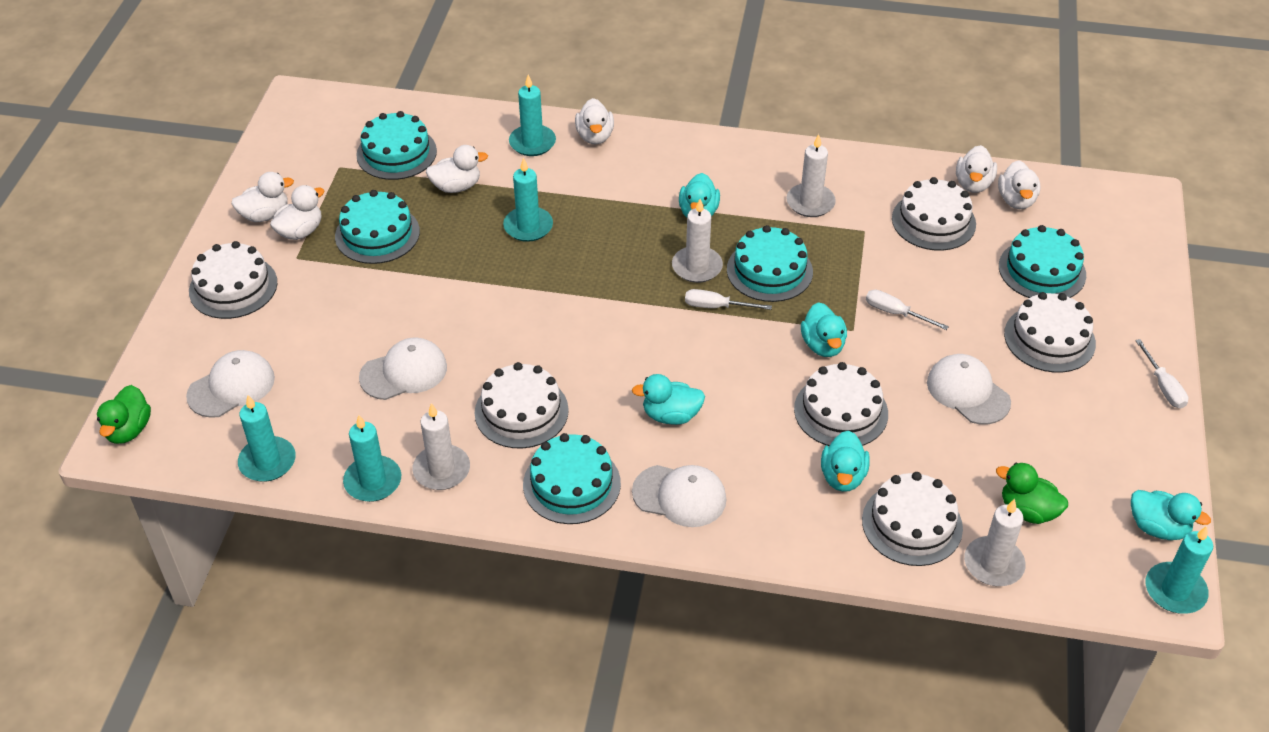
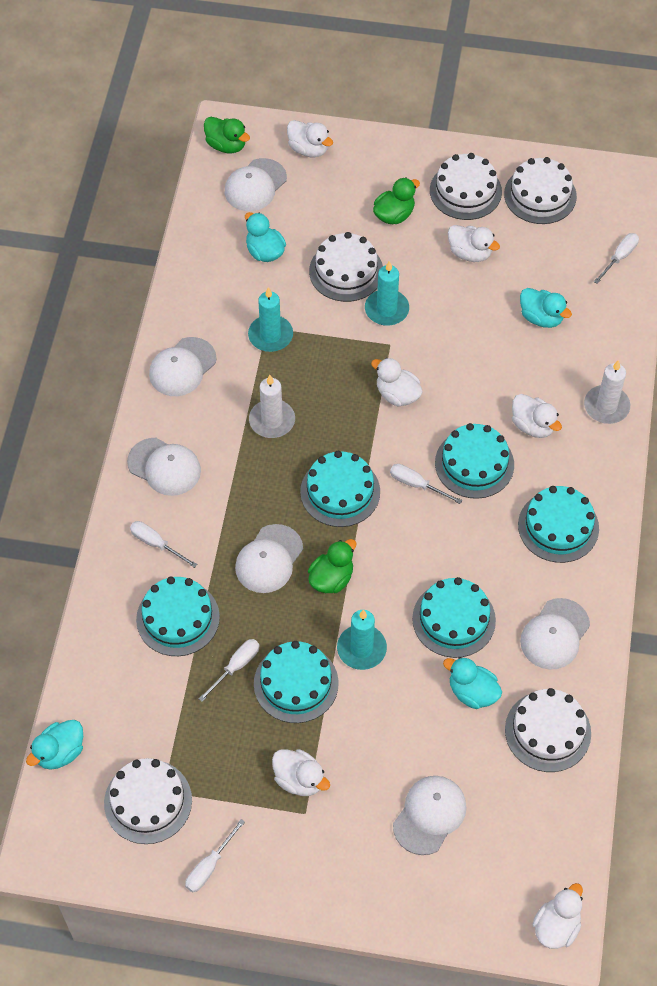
green duck: [97,385,151,444] [996,463,1068,524] = 2 -> [204,117,250,153] [308,539,356,593] [373,178,420,224] = 3
turquoise cake: [335,190,420,264] [356,111,437,180] [523,433,621,524] [727,225,813,302] [999,225,1086,298] = 5 -> [136,577,220,656] [254,641,339,723] [300,451,380,527] [412,577,496,658] [435,423,514,499] [518,486,599,563] = 6
turquoise candle: [238,395,296,482] [343,415,401,502] [503,158,553,242] [509,75,556,156] [1146,526,1213,614] = 5 -> [248,287,293,352] [337,610,387,670] [365,261,409,326] = 3
turquoise duck: [632,374,705,425] [679,173,720,218] [801,302,847,357] [821,431,870,492] [1131,490,1211,540] = 5 -> [26,720,83,770] [245,212,286,262] [443,657,502,709] [520,288,572,328] = 4
white cake: [189,241,277,319] [475,362,569,449] [794,362,888,446] [862,472,963,566] [892,177,976,251] [1004,292,1096,373] = 6 -> [104,758,192,844] [309,232,383,302] [430,153,502,220] [504,157,577,224] [505,688,591,772] = 5
white candle: [412,403,470,490] [672,199,723,283] [787,134,836,217] [964,499,1026,586] = 4 -> [249,375,295,438] [584,360,630,424] = 2
white cap: [186,350,275,418] [359,337,447,400] [632,465,726,527] [927,354,1011,424] = 4 -> [127,438,201,496] [149,337,217,396] [225,158,287,211] [235,524,303,593] [393,776,467,855] [520,598,590,670] = 6
white screwdriver: [685,289,772,310] [866,290,949,330] [1135,339,1188,409] = 3 -> [130,521,197,568] [185,819,245,892] [198,639,260,702] [390,464,462,504] [594,233,639,284] = 5

